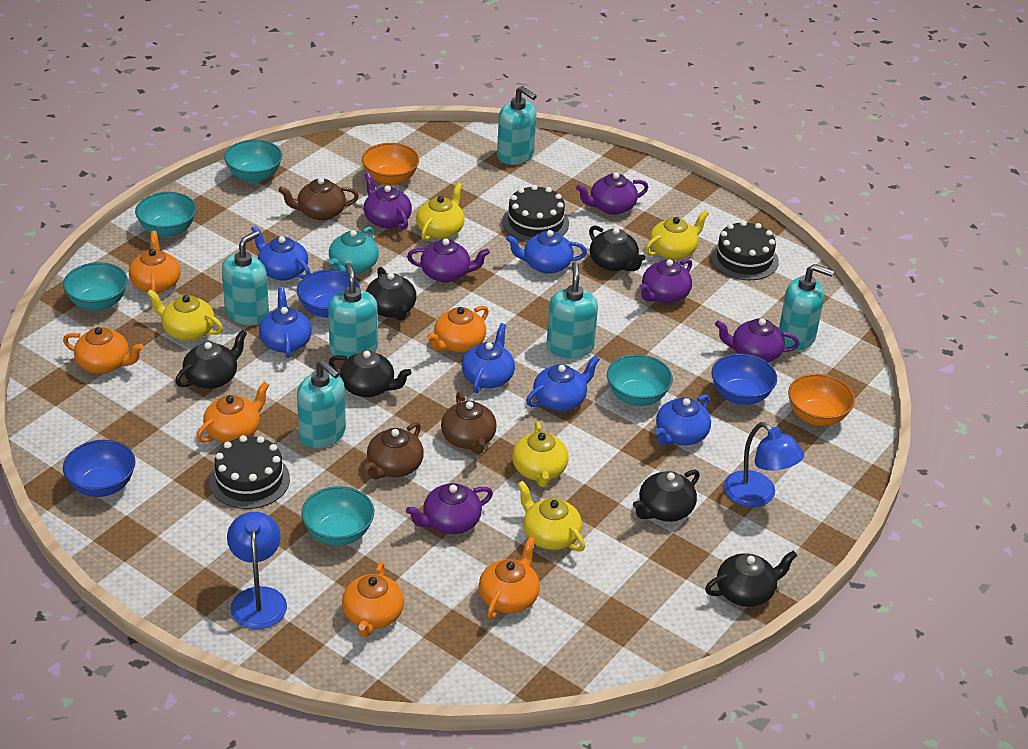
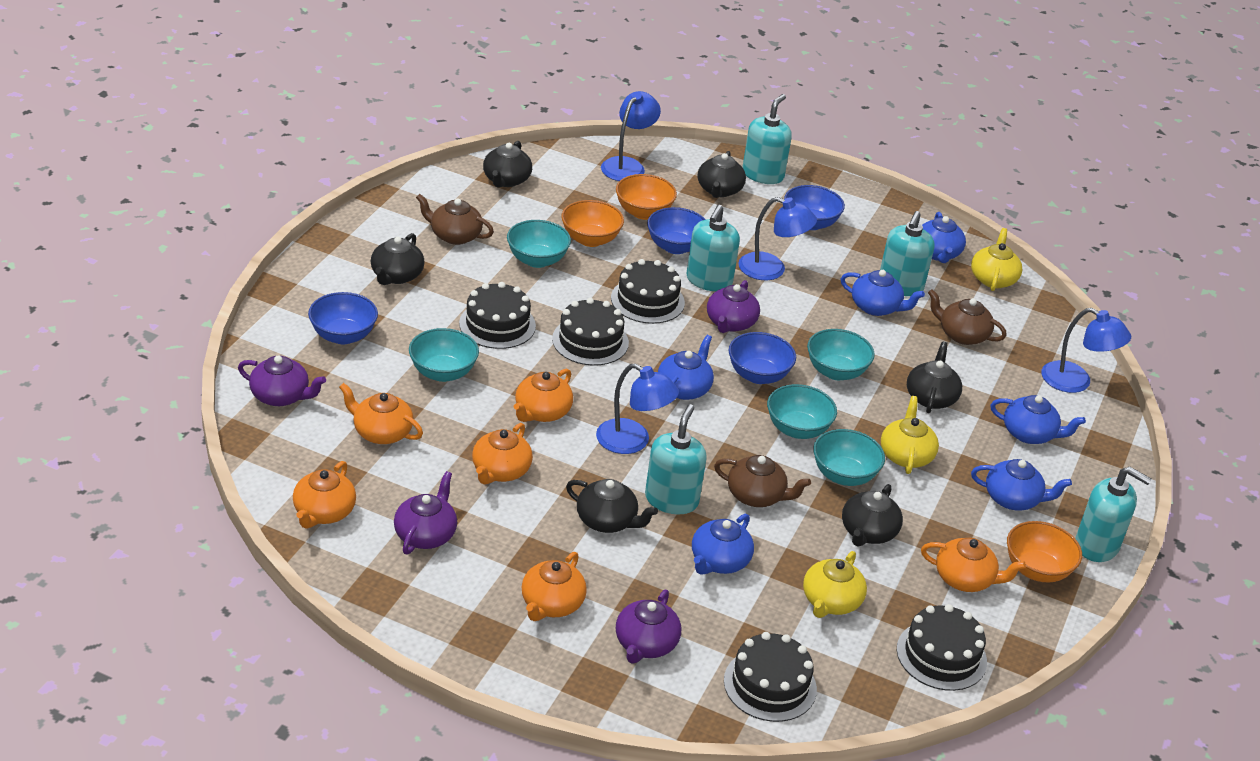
black cake: [209,435,290,509] [502,185,569,242] [710,221,779,280] = 3 -> [459,282,536,349] [552,298,629,366] [611,259,685,324] [724,632,817,722] [897,604,987,691] = 5
blue bowl: [63,440,135,497] [297,270,360,318] [712,353,777,405] = 3 -> [308,292,378,344] [647,207,706,254] [729,332,796,384] [784,185,845,230] = 4
blue lamp: [227,512,287,629] [724,422,804,507] = 2 -> [596,363,679,454] [601,91,661,181] [738,197,817,280] [1041,308,1131,393] = 4
orange bowl: [362,143,419,186] [788,374,855,426] = 2 -> [561,200,624,247] [616,174,677,220] [1007,521,1082,582] = 3
purple teapot: [364,172,412,230] [406,483,493,534] [407,239,490,283] [576,172,649,215] [639,259,692,303] [715,318,800,362] = 6 -> [238,355,326,406] [394,471,457,554] [616,590,681,664] [707,280,760,333] = 4
turquoise soap dispenser: [222,231,269,325] [297,360,346,448] [328,263,378,359] [497,86,537,165] [547,261,598,358] [779,264,834,350] = 6 -> [645,404,707,514] [687,205,740,291] [742,94,792,184] [880,211,935,296] [1076,467,1152,562] = 5
turquoise teapot: [329,226,379,274] = 1 -> none = 0
yellow teapot: [147,289,223,341] [416,183,465,241] [512,422,569,487] [518,481,585,552] [645,210,709,260] = 5 -> [803,551,867,618] [881,396,939,474] [971,228,1022,291] = 3

